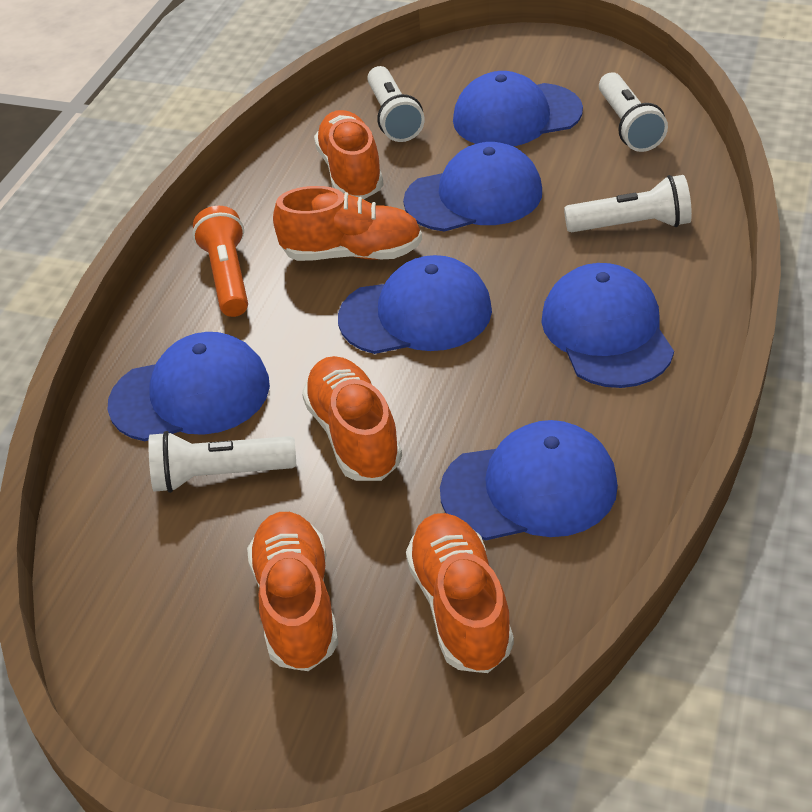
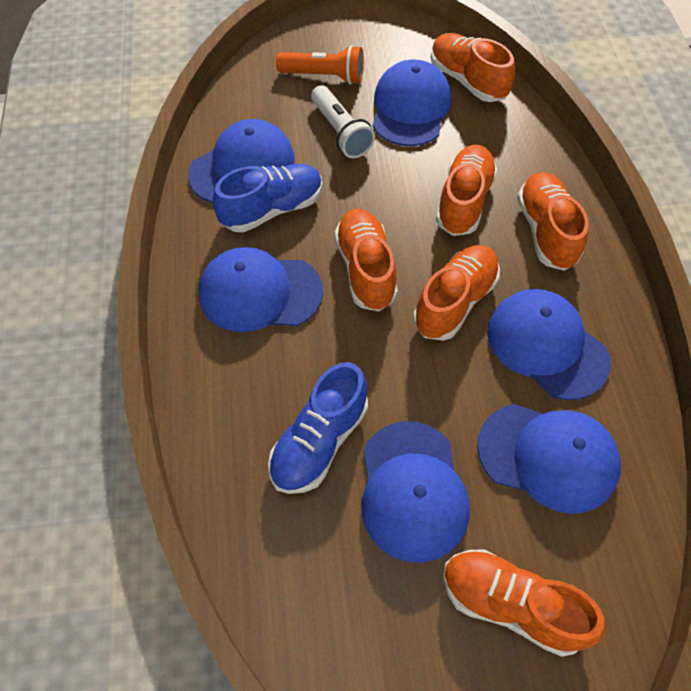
blue shoe: none = 0 -> [213,164,323,232] [268,362,368,494] = 2
orange shoe: [247,512,338,671] [273,186,422,261] [302,356,402,481] [314,110,384,200] [406,513,514,673] = 5 -> [334,209,398,311] [413,245,500,341] [431,33,515,102] [436,145,498,236] [443,549,605,657] [517,172,589,271] = 6
white flashlight: [148,431,296,493] [367,66,425,142] [564,175,692,232] [599,72,668,152] = 4 -> [311,85,375,158] = 1

